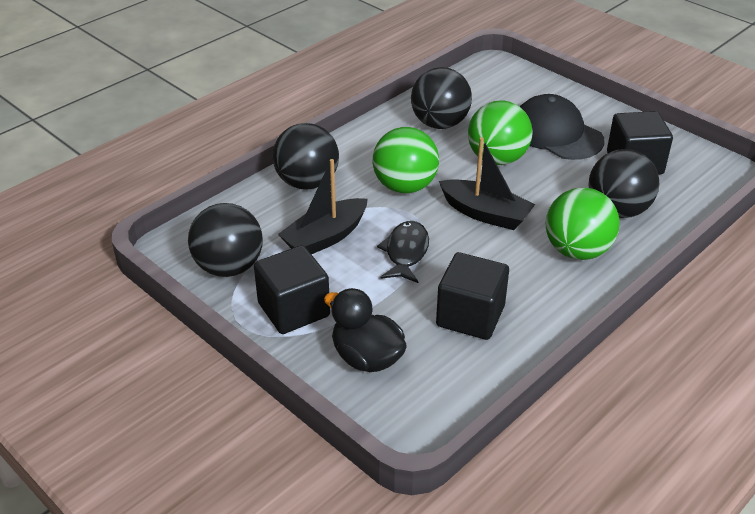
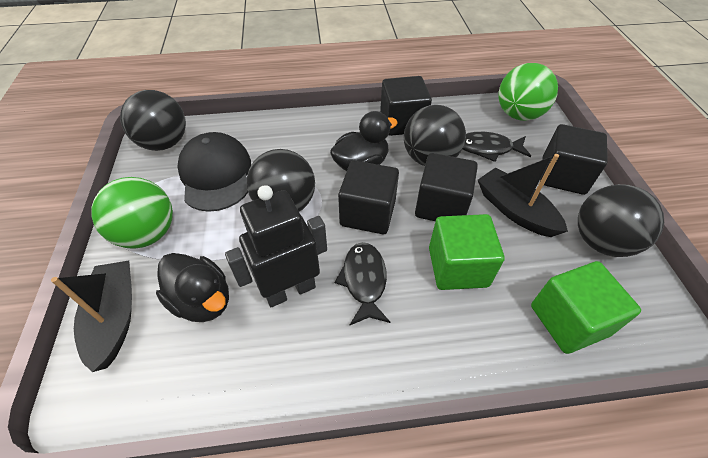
black cube: [254,245,330,334] [436,252,509,340] [607,111,673,175] = 3 -> [338,161,399,234] [380,76,432,136] [415,153,478,221] [540,124,608,195] = 4
black duck: [324,288,406,372] = 1 -> [156,253,229,322] [330,111,398,171] = 2
black fish: [377,221,429,283] = 1 -> [335,242,390,325] [463,132,531,162] = 2
black robot: none = 0 -> [225,185,327,307] = 1
green ball: [373,127,439,194] [468,101,533,165] [546,188,620,260] = 3 -> [91,177,173,249] [498,63,558,121] = 2
green cube: none = 0 -> [429,214,504,290] [531,261,641,354] = 2

